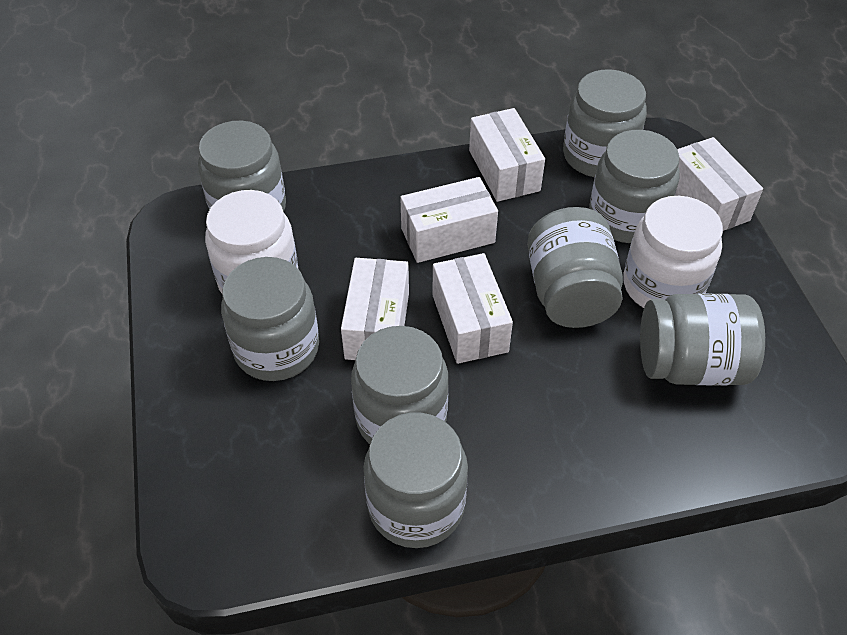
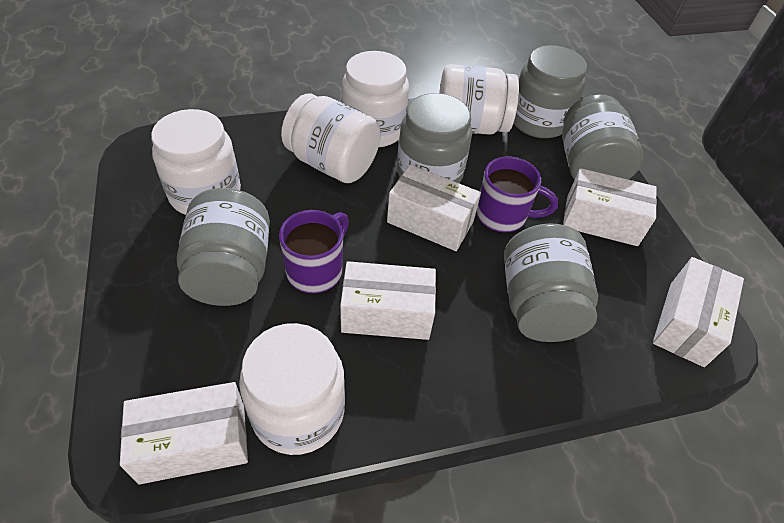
grey jar: [198,120,286,212] [221,257,319,381] [351,326,448,444] [364,412,468,548] [527,207,623,328] [563,69,647,177] [589,130,680,243] [640,294,765,386] = 8 -> [177,188,270,306] [397,93,472,183] [504,223,598,342] [514,45,587,138] [562,94,643,180] = 5
purple mug: none = 0 -> [279,210,349,293] [476,157,558,232] = 2
white jar: [205,190,298,295] [623,196,723,308] = 2 -> [151,109,241,215] [239,323,345,455] [281,94,381,183] [342,51,409,147] [439,64,519,135] = 5

